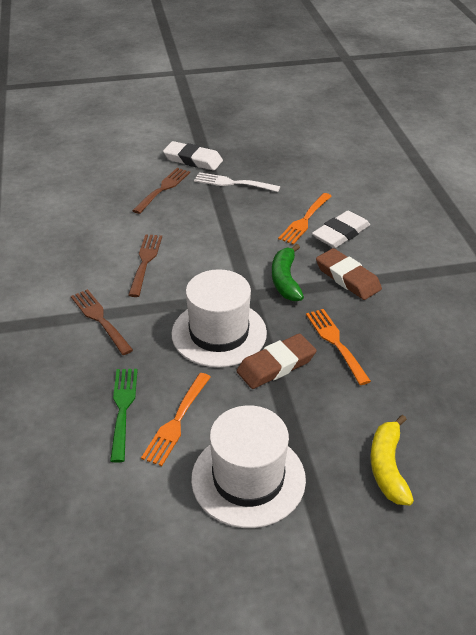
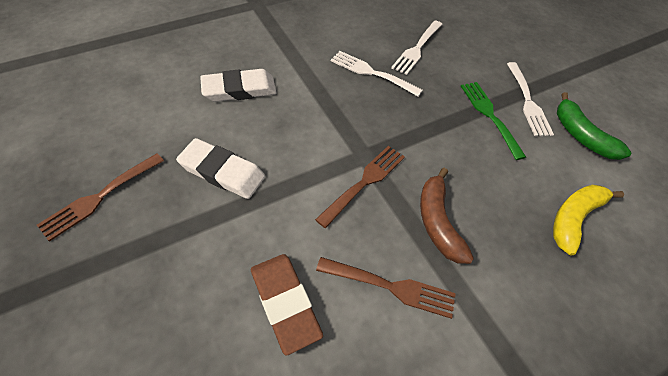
brown banana: none = 0 -> [420,168,474,264] = 1
brown eraser: [236,334,317,389] [316,248,382,300] = 2 -> [251,254,323,356] = 1
orange fork: [141,373,211,466] [278,193,332,245] [306,309,371,385] = 3 -> none = 0
white fork: [194,172,280,192] = 1 -> [331,51,423,97] [391,21,443,75] [507,62,554,136] = 3
white hat: [171,269,267,367] [191,405,306,528] = 2 -> none = 0

